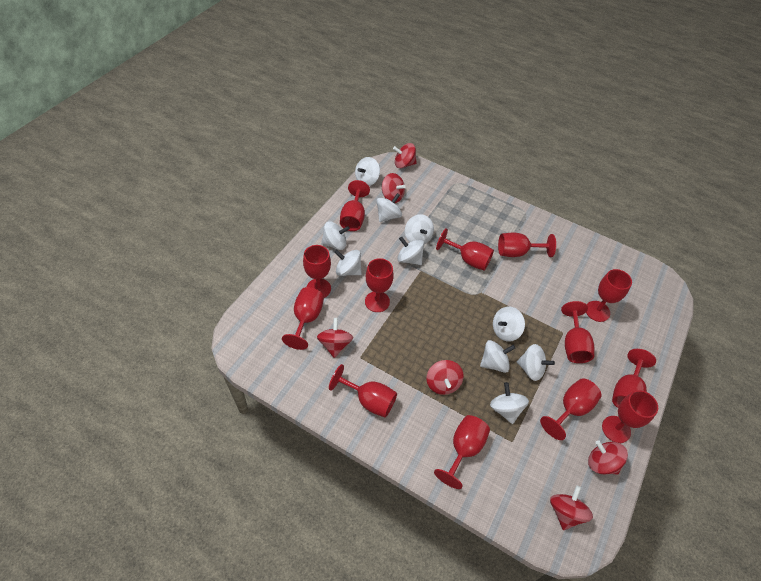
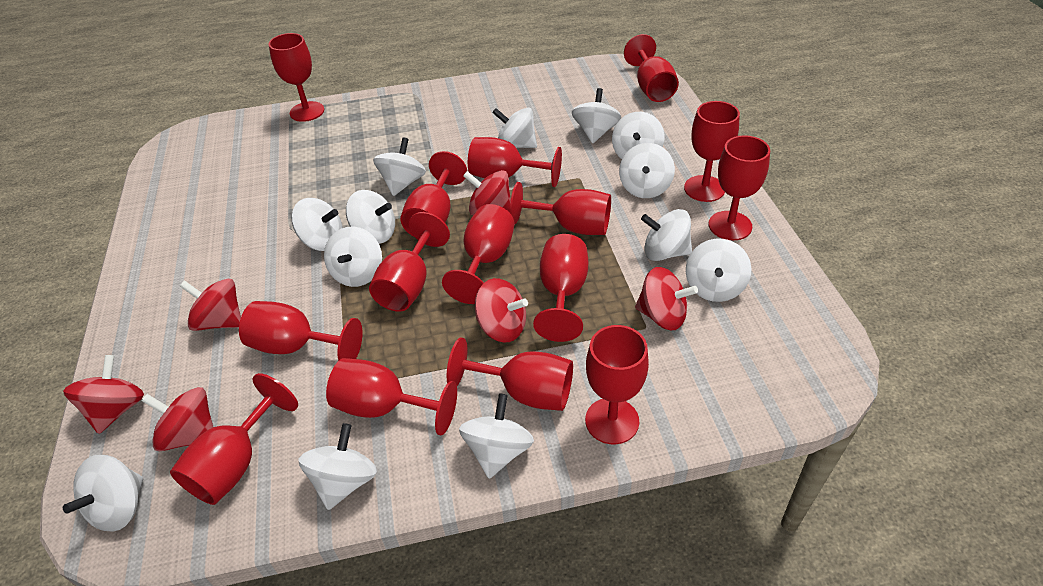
red goblet: [282,287,324,350] [303,245,331,298] [329,364,397,418] [340,180,370,231] [365,258,394,312] [434,415,490,489] [436,228,494,270] [498,233,556,257] [540,378,602,440] [561,301,594,363] [586,269,632,322] [602,390,658,443] [612,349,656,408] = 13 -> [170,373,298,505] [239,301,362,361] [268,33,324,122] [326,358,457,435] [369,212,450,312] [400,151,467,236] [442,204,515,304] [447,337,573,411] [468,137,562,187] [510,182,611,235] [533,234,588,342] [585,325,649,444] [624,34,679,102] [684,101,740,202] [709,135,770,240] = 15
white spinning top: [321,221,350,250] [334,250,362,276] [355,157,380,186] [376,193,402,222] [397,237,424,265] [405,214,434,244] [480,340,515,373] [490,382,529,424] [493,307,525,342] [517,344,555,381] = 10 -> [63,455,143,532] [291,198,343,251] [298,423,377,510] [324,226,382,287] [346,190,395,244] [373,137,426,196] [459,394,534,479] [492,108,537,148] [572,88,621,143] [612,112,665,159] [619,143,675,198] [641,209,692,261] [686,238,751,302] = 13

